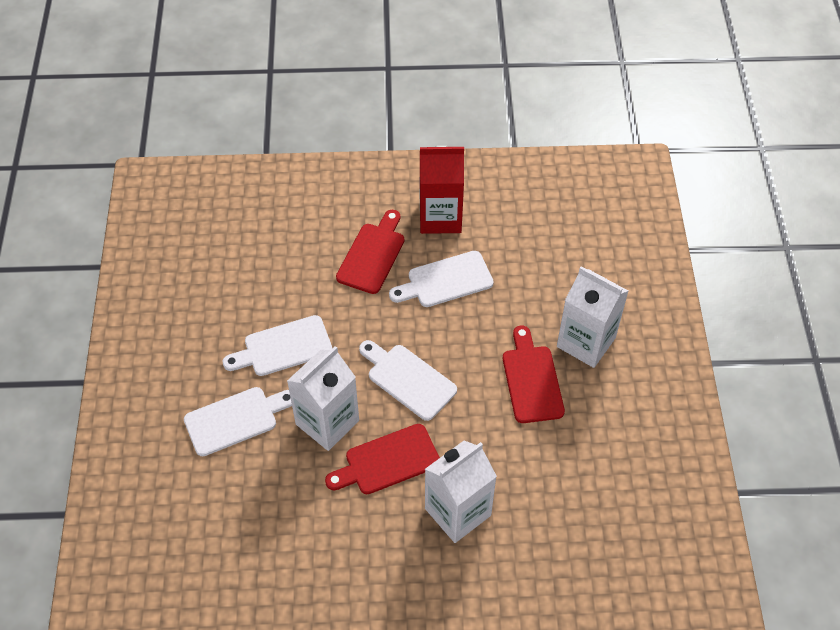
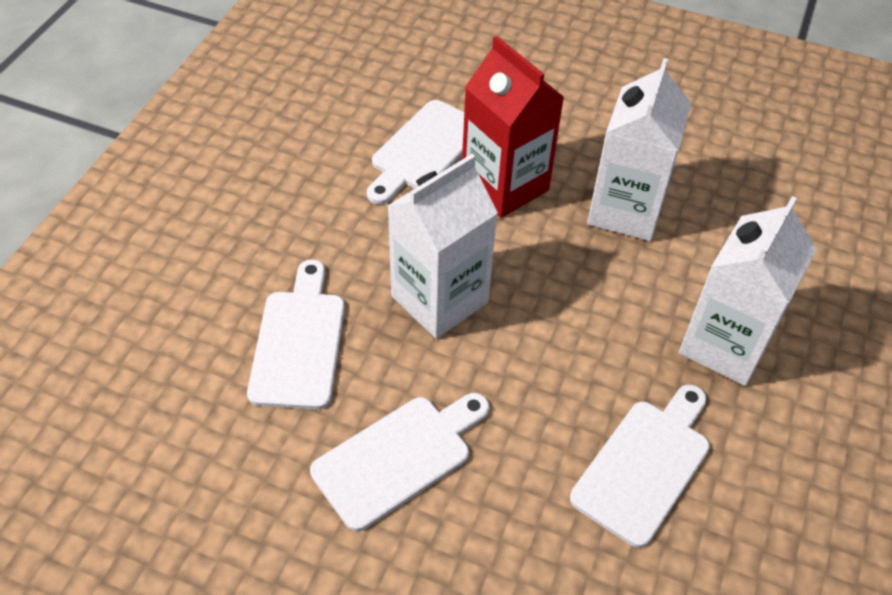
red cutting board: [325,424,440,494] [336,210,405,294] [503,326,565,423] = 3 -> none = 0

